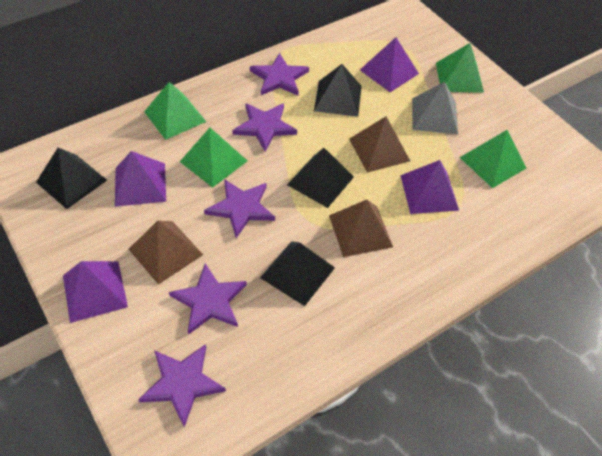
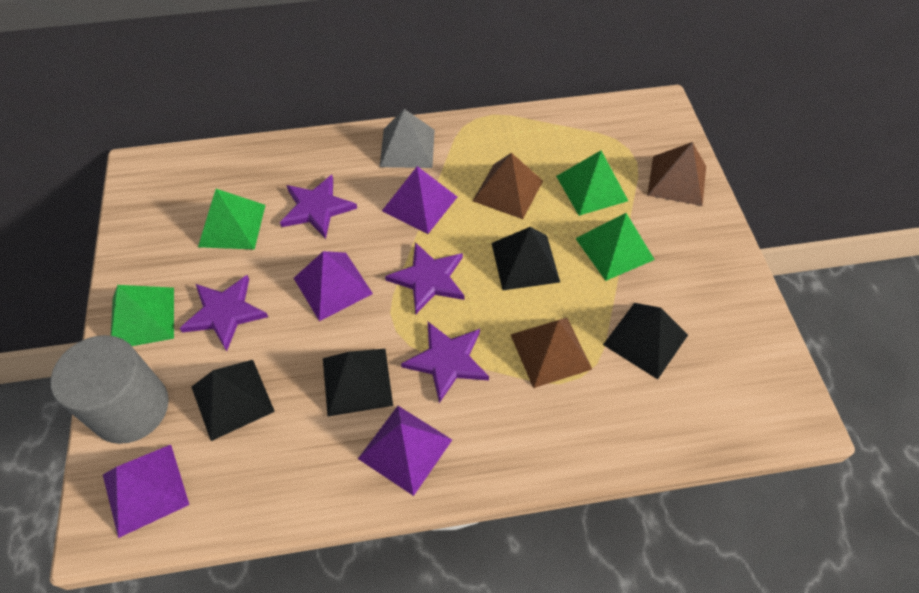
grey cylinder: none = 0 -> [51,335,169,444] = 1
purple star: [138,344,226,427] [169,264,247,335] [204,179,275,238] [232,103,297,151] [250,53,309,96] = 5 -> [179,275,268,351] [280,175,357,239] [385,242,464,315] [401,322,489,403] = 4

